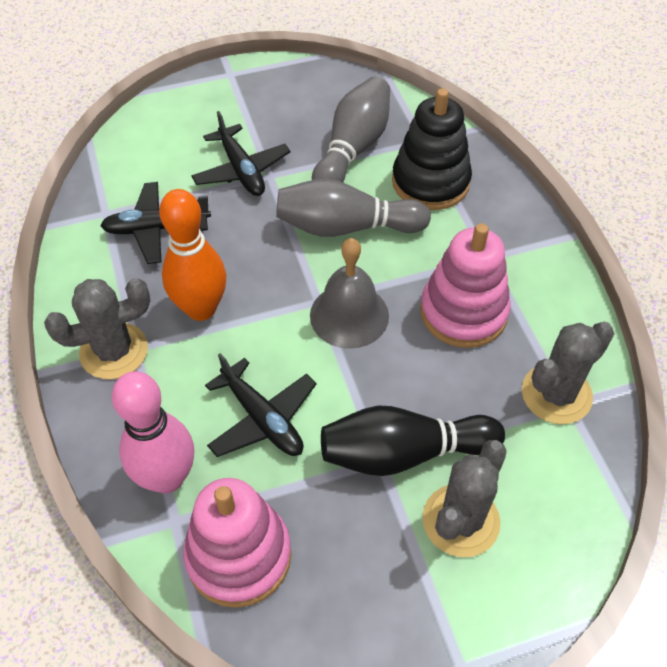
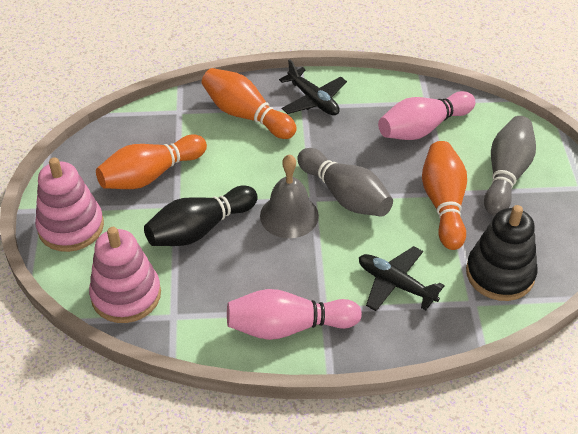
black plane: [100,182,211,264] [191,111,290,196] [205,353,317,457] = 3 -> [279,59,347,115] [359,246,445,311] = 2
grey cactus: [44,278,150,379] [422,440,507,557] [522,322,614,424] = 3 -> none = 0
orange bowling pin: [159,189,226,321] = 1 -> [96,134,207,189] [202,68,297,139] [422,141,467,250] = 3
pink bowling pin: [112,371,194,493] = 1 -> [227,289,362,340] [378,91,475,140] = 2

